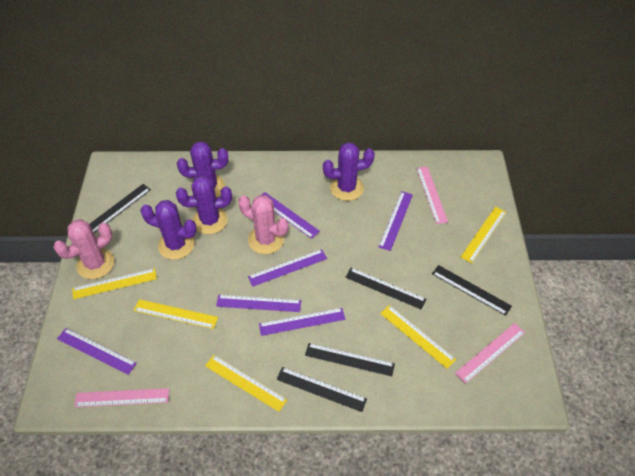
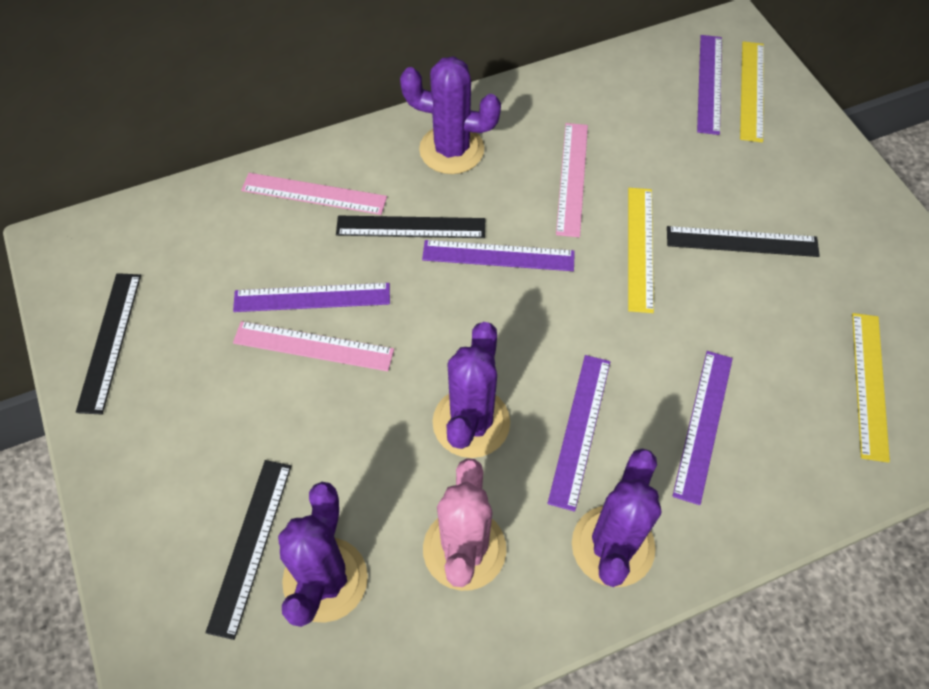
black ruler: [90,184,151,233] [276,367,367,412] [305,343,395,376] [345,268,426,310] [432,265,512,316] = 5 -> [76,273,141,414] [205,460,291,640] [336,216,485,238] [667,226,820,257] = 4
pink cactus: [53,219,114,279] [238,195,288,254] = 2 -> [423,458,506,591] = 1
purple ruler: [57,328,137,375] [216,295,301,312] [248,249,327,287] [259,308,345,336] [262,192,320,239] [379,191,413,251] = 6 -> [233,283,390,312] [422,240,575,271] [547,355,610,512] [672,351,733,505] [697,35,722,135] = 5
yellow ruler: [72,268,157,299] [134,299,218,329] [205,355,287,412] [380,305,456,369] [460,207,506,263] = 5 -> [628,188,654,313] [740,41,764,142] [852,313,890,463] = 3

